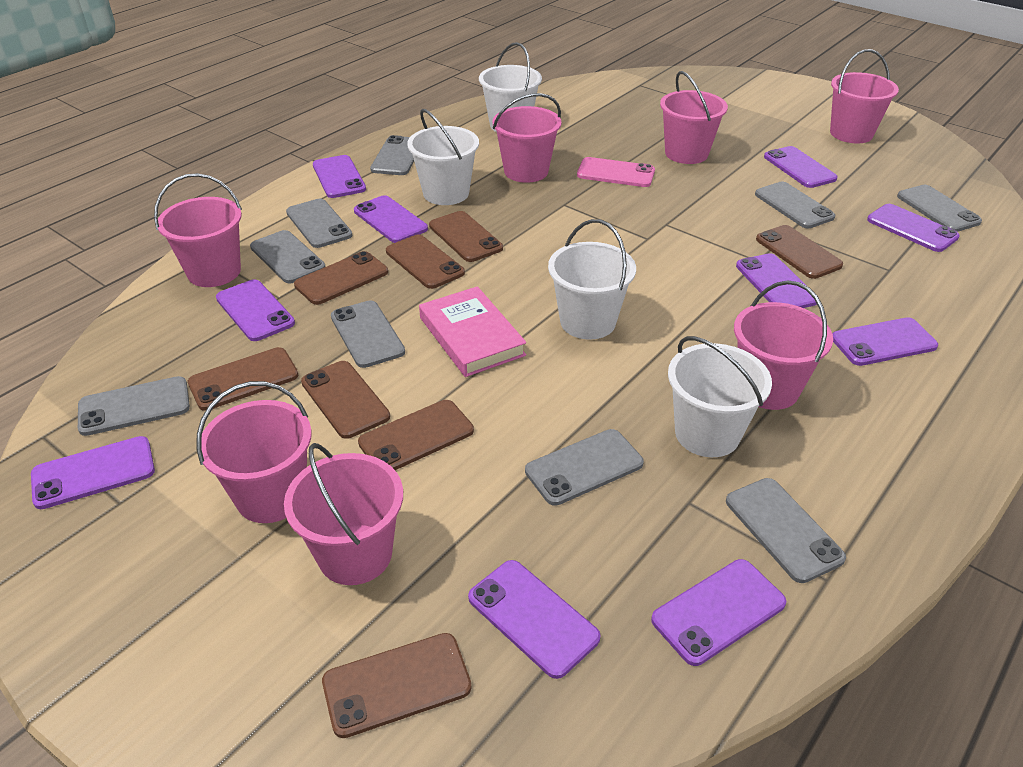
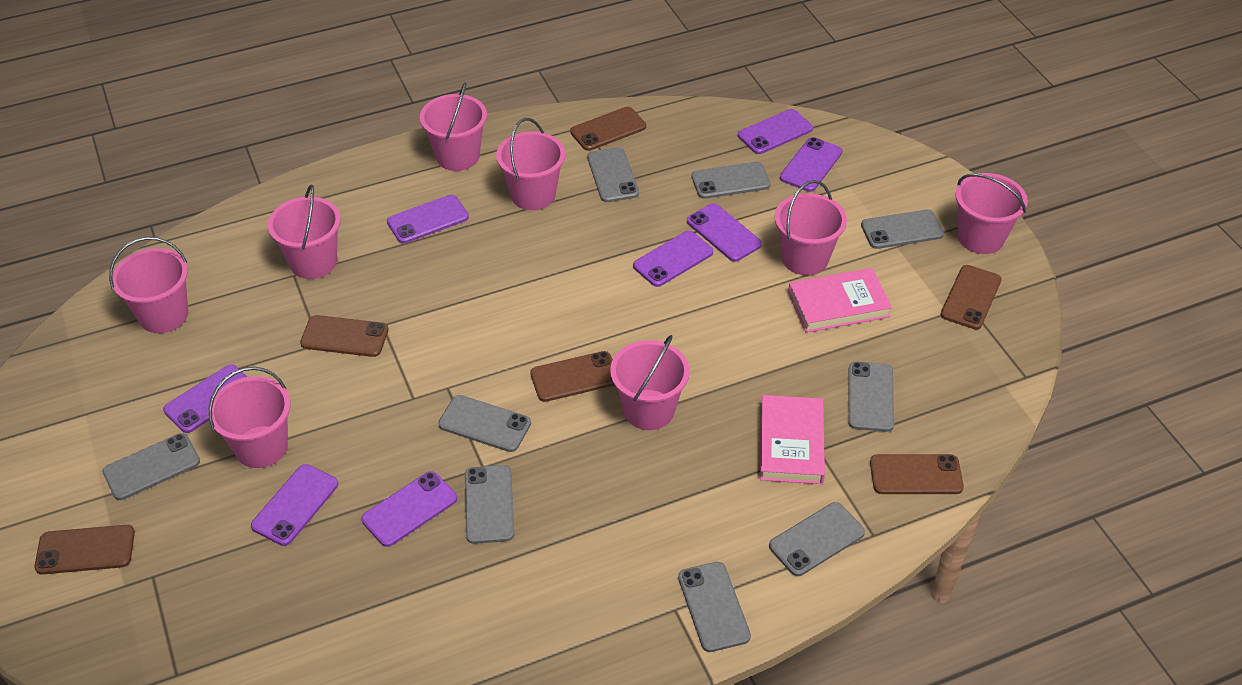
brown phone: [188,347,298,411] [294,251,388,305] [301,361,390,439] [322,633,472,738] [358,400,474,470] [386,235,465,289] [429,211,503,262] [756,225,843,279] = 8 -> [34,525,135,575] [300,315,389,357] [530,351,615,402] [570,107,646,151] [870,454,964,494] [941,265,1002,329] = 6
pink book: [419,286,526,377] = 1 -> [760,395,825,484] [788,268,892,333] = 2
pink bucket: [154,173,242,287] [196,381,312,523] [284,443,403,585] [493,93,561,183] [660,71,728,164] [734,281,833,410] [830,49,899,143] = 7 -> [109,237,188,333] [208,367,291,468] [268,184,341,279] [420,82,487,171] [496,118,565,210] [610,335,690,430] [775,180,847,275] [955,173,1028,254] = 8
pink phone: [577,157,655,187] = 1 -> none = 0
purple phone: [31,436,155,509] [216,279,295,341] [313,155,366,198] [354,195,428,243] [468,560,601,679] [651,559,786,666] [736,253,817,308] [764,146,838,188] [832,317,938,366] [867,204,960,252] = 10 -> [163,364,247,433] [251,464,338,546] [361,471,457,547] [387,195,469,244] [633,231,713,287] [687,203,762,262] [738,109,813,154] [780,137,842,192] = 8
white bucket: [407,109,479,205] [479,42,542,132] [548,219,636,340] [668,336,772,457] = 4 -> none = 0

